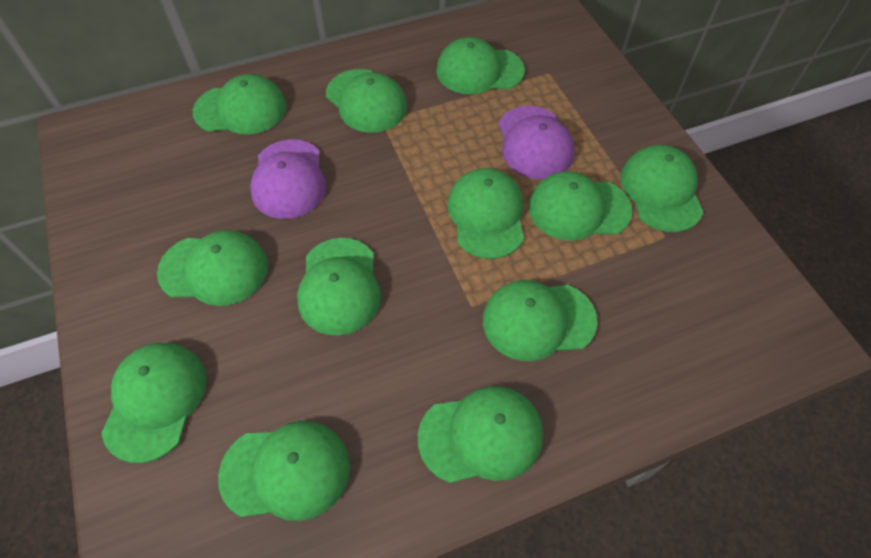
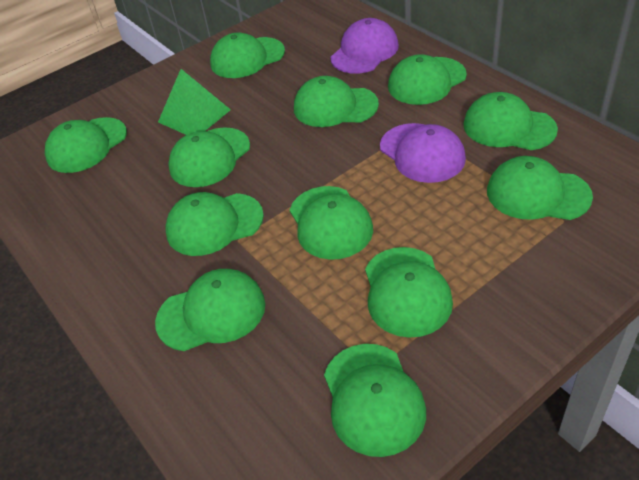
green pyramid: none = 0 -> [158,69,231,135] = 1

